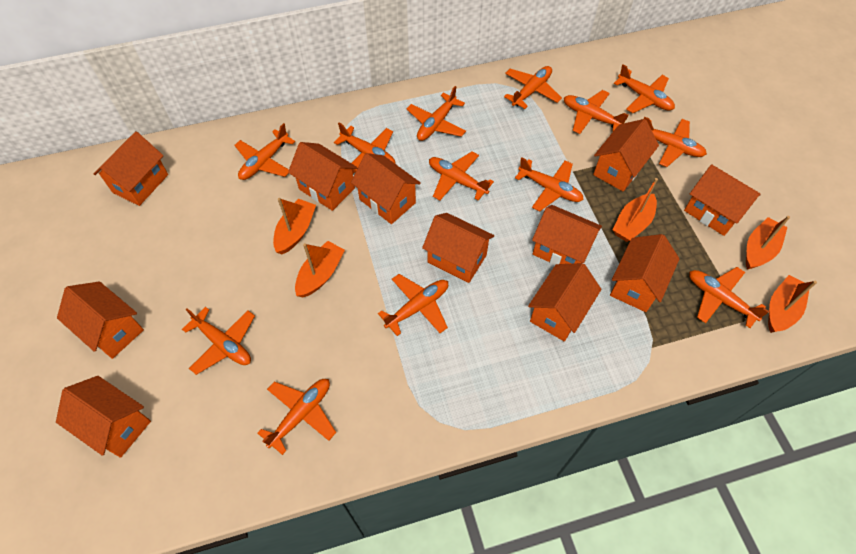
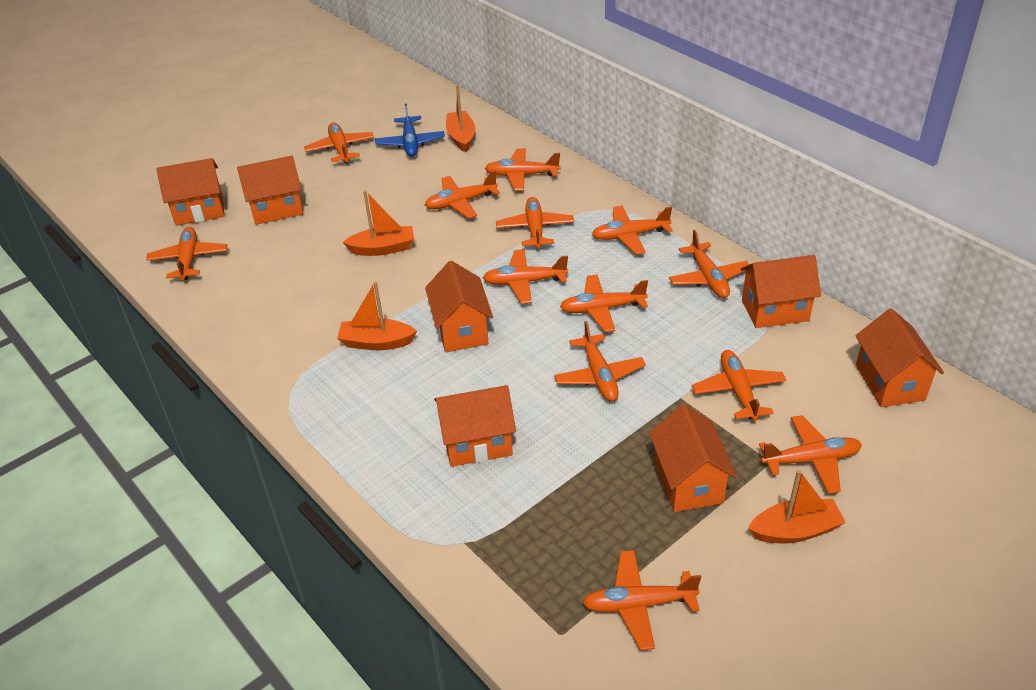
blue plane: none = 0 -> [375,103,445,157] = 1
orange boat: [273,198,316,254] [295,241,345,297] [613,178,658,242] [746,216,790,270] [768,275,817,333] = 5 -> [337,281,417,350] [343,190,414,256] [446,85,475,152] [748,470,846,543] = 4
orange house: [56,376,151,458] [57,281,144,359] [94,132,168,206] [288,142,358,211] [351,153,421,224] [422,213,494,283] [528,263,601,341] [532,205,602,265] [593,119,659,192] [610,234,680,312] [684,164,761,236] = 11 -> [156,158,224,226] [237,156,303,225] [425,261,493,352] [434,385,516,467] [649,404,737,512] [741,255,821,328] [855,308,944,407] = 7

